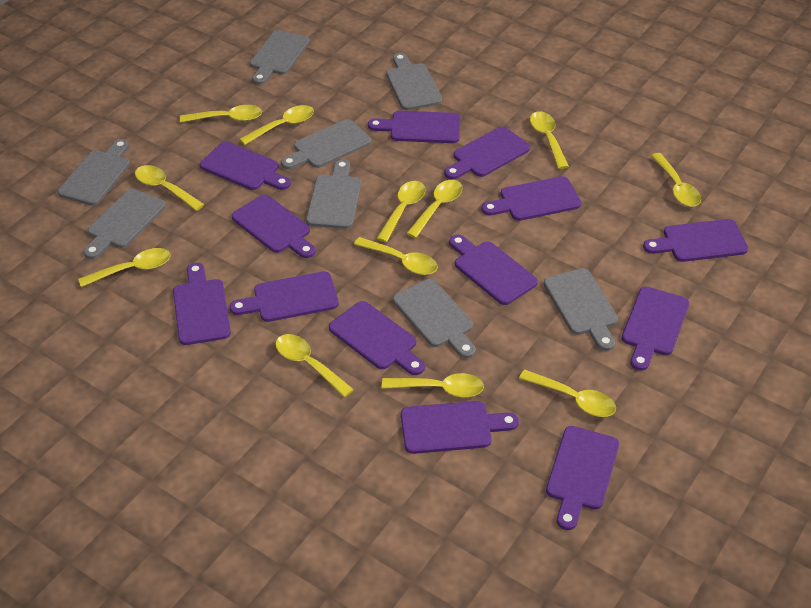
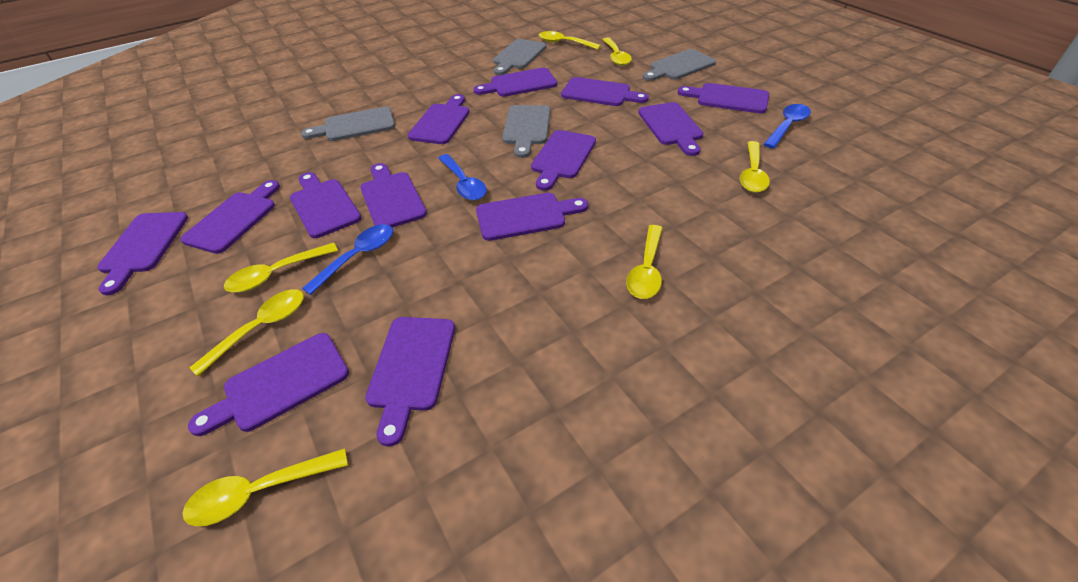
blue spoon: none = 0 -> [302,224,393,295] [438,154,487,200] [764,104,811,149] = 3
grey cutting board: [58,139,130,206] [84,189,166,259] [250,30,310,85] [281,119,371,169] [306,159,361,229] [386,53,442,110] [393,279,476,358] [544,268,618,351] = 8 -> [301,107,395,141] [493,39,546,75] [502,105,551,158] [643,49,716,81] = 4
yellow spoon: [78,248,171,287] [135,165,204,211] [180,105,262,123] [240,105,314,145] [275,334,354,397] [354,237,438,275] [376,181,425,242] [382,373,484,397] [406,180,463,238] [519,369,616,417] [530,111,569,169] [651,153,701,207] = 12 -> [182,448,348,526] [189,289,304,376] [224,243,338,292] [539,31,601,50] [602,37,632,66] [626,225,663,299] [740,141,770,192] = 7

